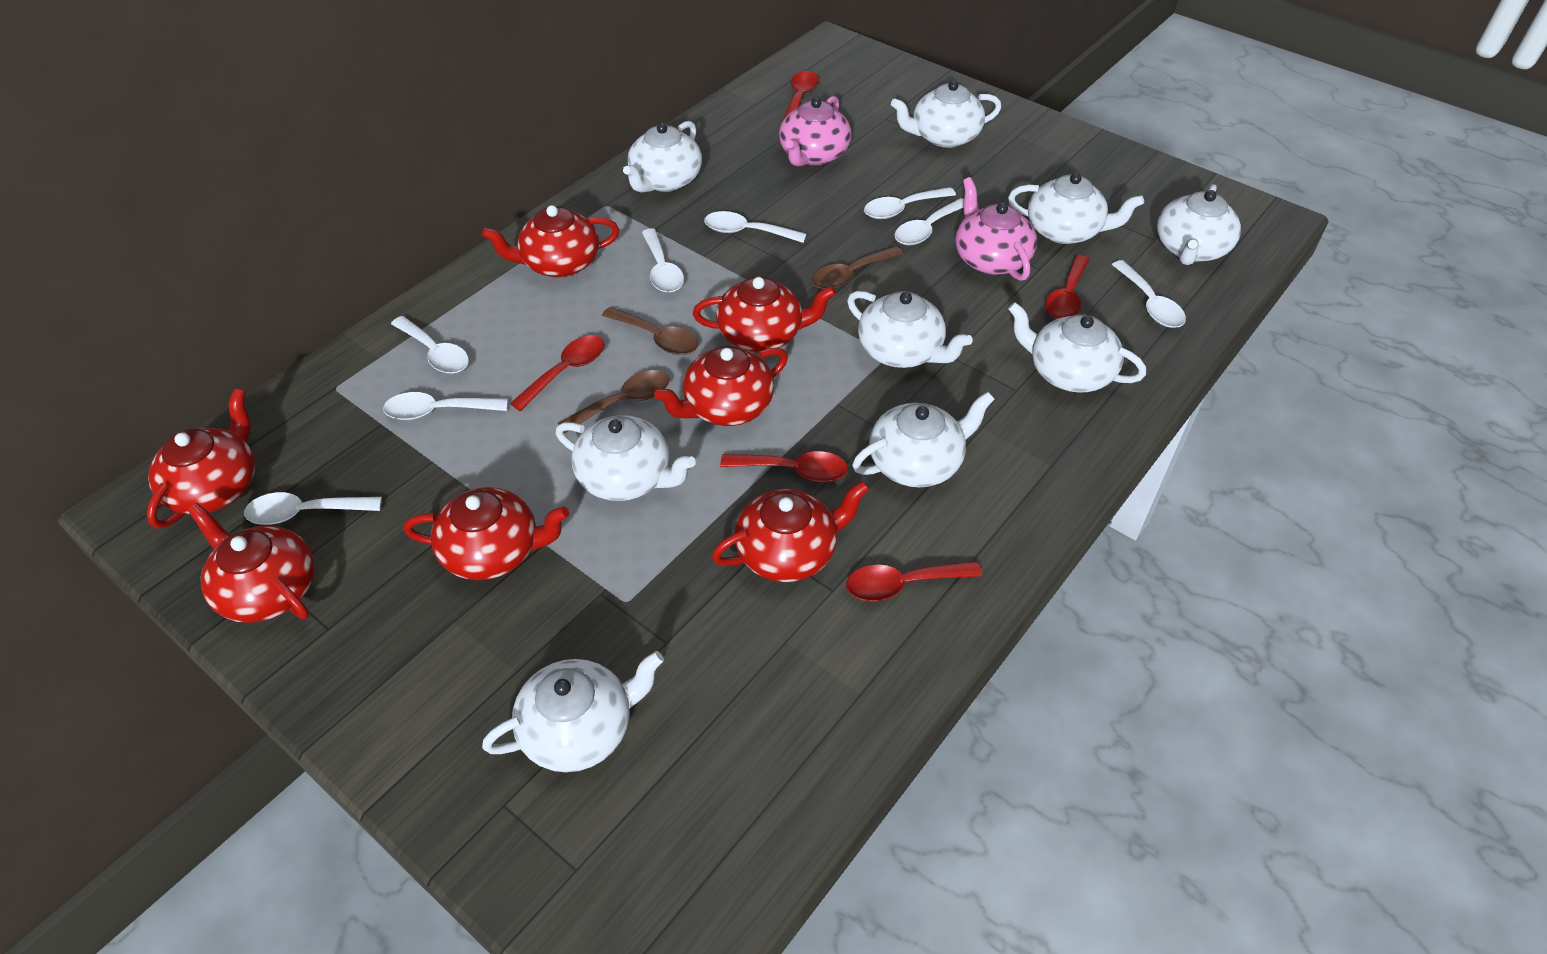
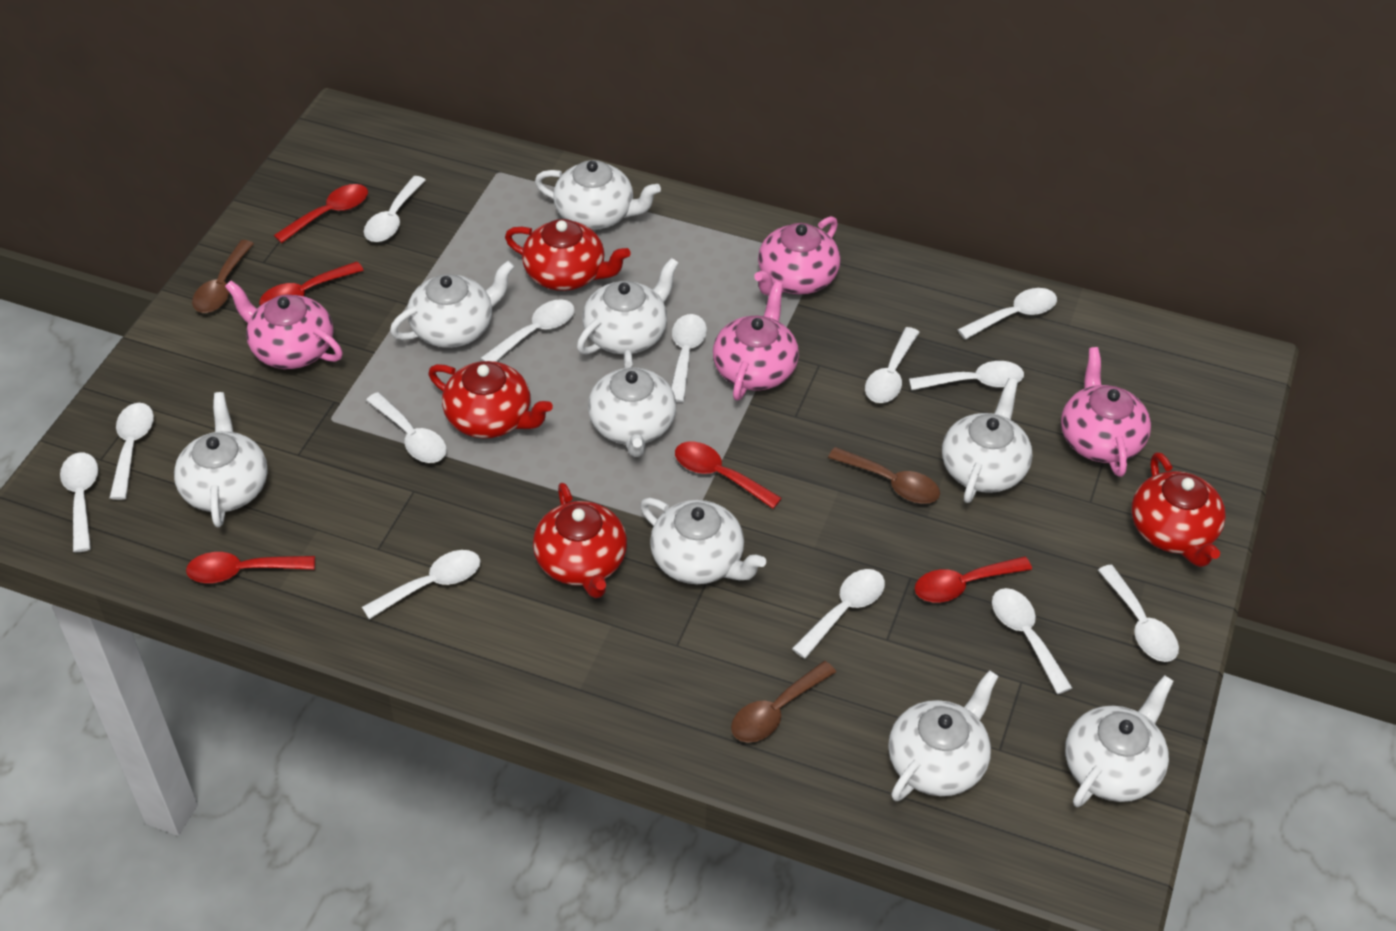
pink teapot: [779,96,852,166] [955,177,1037,281] = 2 -> [225,280,343,369] [713,281,799,400] [754,216,840,296] [1061,347,1151,477] = 4
red teapot: [147,389,255,529] [188,503,315,623] [404,487,569,580] [482,205,619,277] [654,346,788,426] [693,276,836,352] [712,481,869,582] = 7 -> [428,361,553,438] [505,219,630,291] [533,483,627,598] [1131,452,1226,567] = 4
white spoon: [244,492,382,525] [383,392,508,420] [391,316,469,374] [642,229,684,293] [704,211,807,243] [864,187,956,219] [894,198,964,245] [1111,260,1186,328] = 8 -> [60,452,98,552] [110,403,154,500] [362,550,480,619] [364,176,426,242] [366,392,446,463] [480,299,575,362] [671,314,707,403] [792,569,885,659] [865,327,920,403] [909,361,1024,390] [957,288,1057,340] [992,588,1072,694] [1098,565,1179,662] = 13

